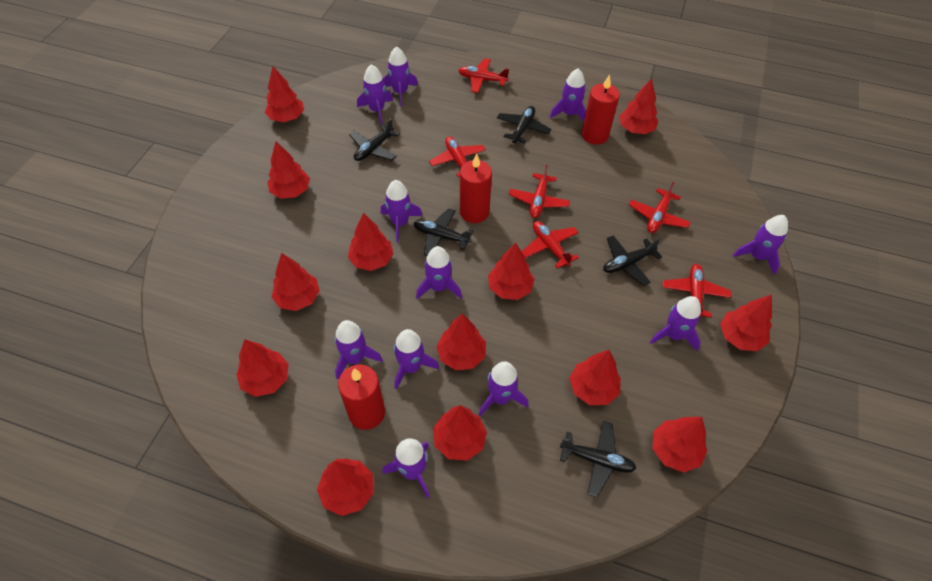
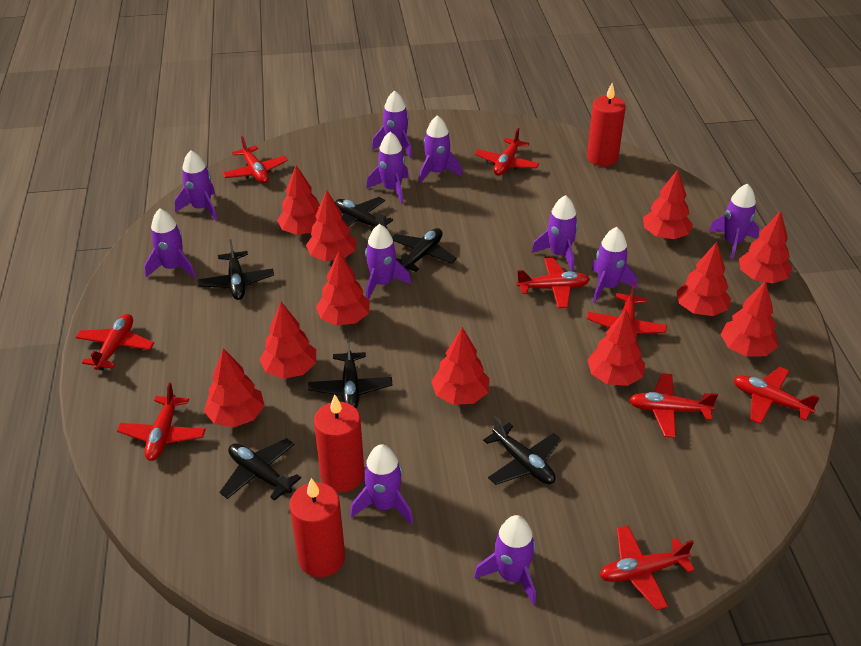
black plane: [349,118,400,161] [414,208,473,256] [497,106,552,144] [560,421,637,497] [603,235,662,286] = 5 -> [198,239,274,300] [220,438,301,501] [308,339,392,409] [335,197,393,232] [392,228,457,272] [483,416,561,485] = 6
red plane: [429,136,486,177] [458,58,509,93] [509,165,570,218] [522,221,579,269] [629,182,691,233] [663,264,731,318] = 6 -> [75,314,154,370] [117,383,206,461] [222,136,288,183] [475,128,539,176] [516,258,590,308] [587,281,667,335] [600,526,695,611] [629,373,718,438] [734,367,820,424] = 9
red tree: [236,339,289,397] [265,66,304,122] [267,142,310,199] [272,253,320,311] [317,458,374,516] [348,213,394,271] [433,405,487,461] [437,313,486,370] [488,242,534,300] [569,350,621,405] [619,78,658,134] [653,417,708,472] [720,294,772,351] = 13 -> [204,348,265,427] [260,302,316,379] [277,165,320,235] [306,190,356,261] [316,251,370,326] [431,327,489,405] [588,309,645,386] [643,169,693,239] [676,242,731,316] [720,281,778,357] [739,211,792,283] = 11

